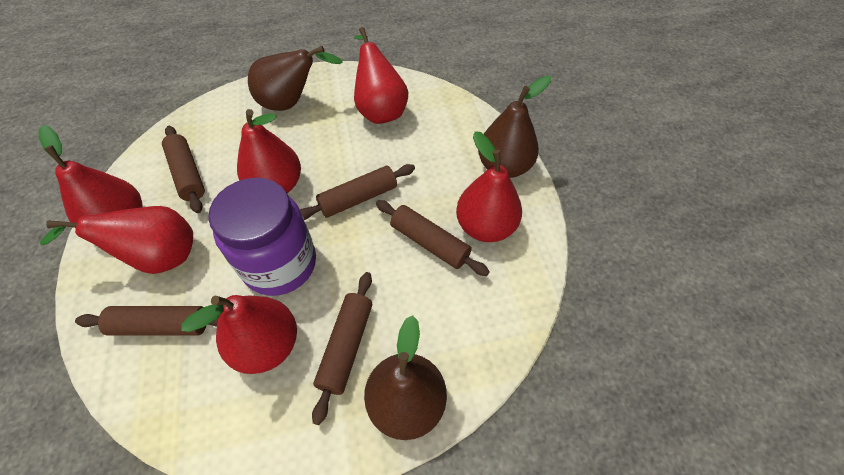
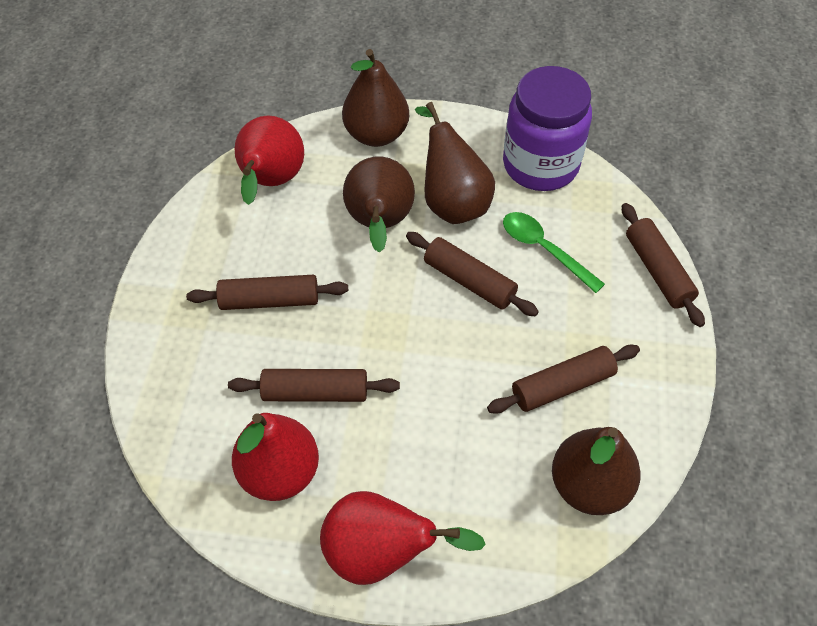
brown pear: [248,46,343,111] [364,315,447,440] [478,76,551,178] = 3 -> [342,49,409,147] [343,157,415,253] [415,102,495,224] [552,427,641,515] = 4
green spoon: none = 0 -> [503,212,605,293] = 1
red pear: [39,125,142,229] [40,206,193,274] [181,295,297,374] [237,109,301,193] [354,27,408,124] [456,131,522,242] = 6 -> [232,413,319,501] [234,115,304,205] [320,491,486,585] = 3

